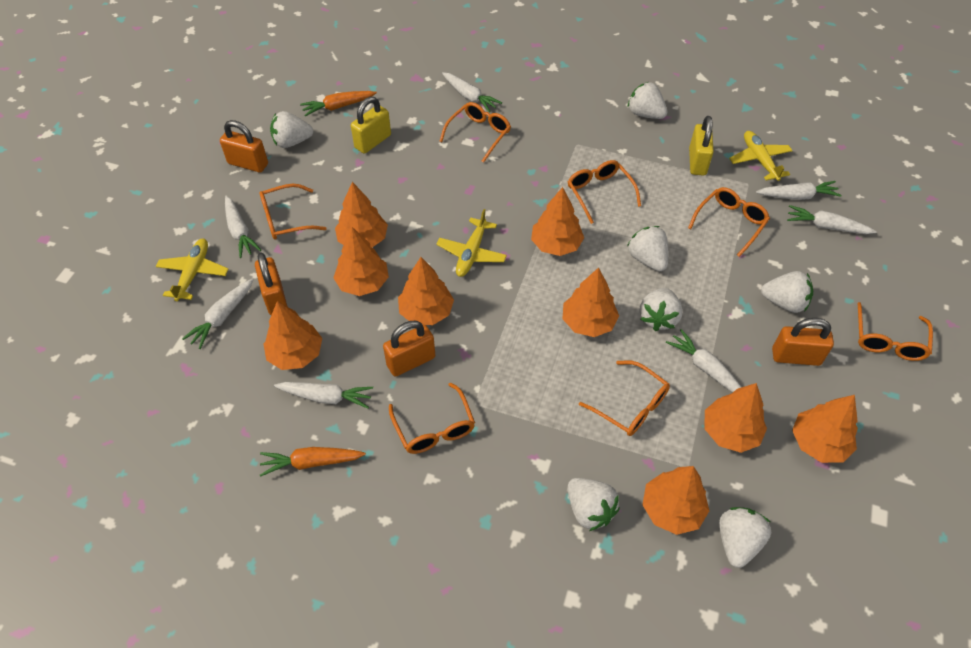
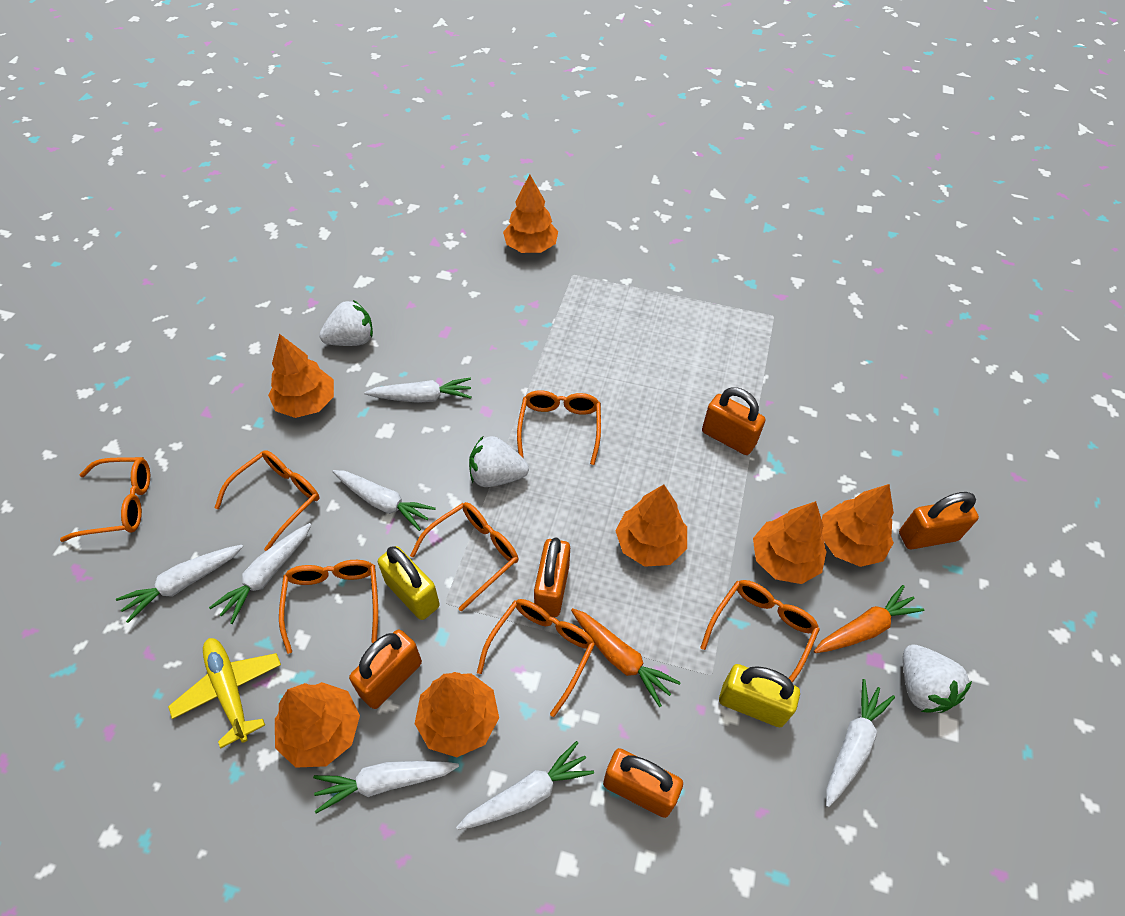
orange padlock: [220,120,268,172] [255,252,287,315] [383,321,435,377] [772,318,834,366] = 4 -> [349,629,422,709] [534,538,570,617] [603,748,683,818] [702,387,765,455] [899,492,979,549] = 5
orange tree: [264,301,322,370] [333,227,389,296] [335,182,388,248] [398,257,454,325] [531,187,584,256] [562,267,619,337] [642,466,709,535] [705,383,767,453] [792,395,858,463] = 9 -> [268,334,334,418] [275,682,360,768] [414,672,499,757] [503,174,558,253] [616,484,687,567] [753,501,827,584] [822,484,894,567] = 7
white strawberry: [270,111,313,148] [568,478,620,531] [627,226,668,271] [628,82,667,119] [639,288,683,331] [719,507,771,568] [761,271,813,313] = 7 -> [319,300,373,346] [469,435,529,487] [903,645,972,713] = 3
yellow plane: [156,239,228,301] [436,209,507,277] [729,131,793,181] = 3 -> [168,638,281,748] = 1

